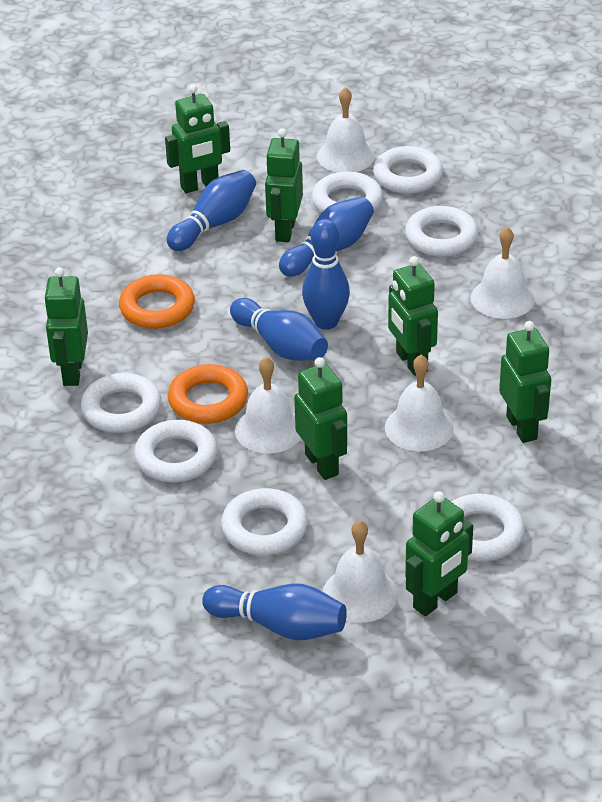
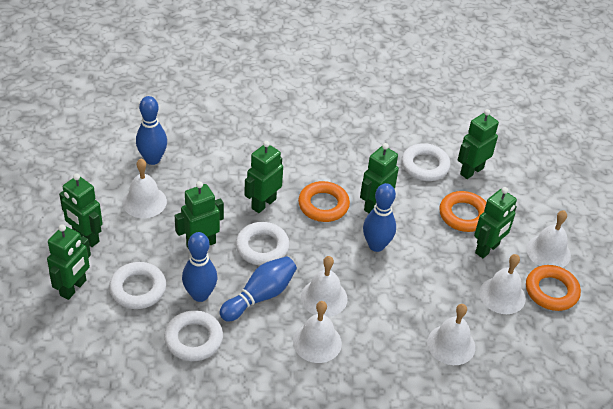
blue bowling pin: [167,170,256,251] [202,583,347,640] [230,298,328,361] [279,197,374,277] [302,219,350,330] = 5 -> [136,96,167,165] [182,232,217,302] [220,256,297,322] [363,183,396,252] = 4
orange ring: [119,274,195,329] [168,364,248,424] = 2 -> [298,181,350,222] [439,191,486,232] [526,265,581,311] = 3
white bell: [235,357,301,454] [317,87,375,172] [322,520,398,623] [385,355,454,451] [471,227,535,319] = 5 -> [123,159,167,218] [293,301,342,363] [301,256,348,317] [427,304,475,365] [479,254,526,314] [526,210,571,268] = 6
white ring: [81,373,162,433] [134,420,217,482] [221,488,308,555] [312,172,383,213] [373,146,443,194] [405,206,478,257] [451,494,525,561] = 7 -> [109,262,166,309] [164,310,223,361] [236,222,290,265] [402,143,451,181] = 4

